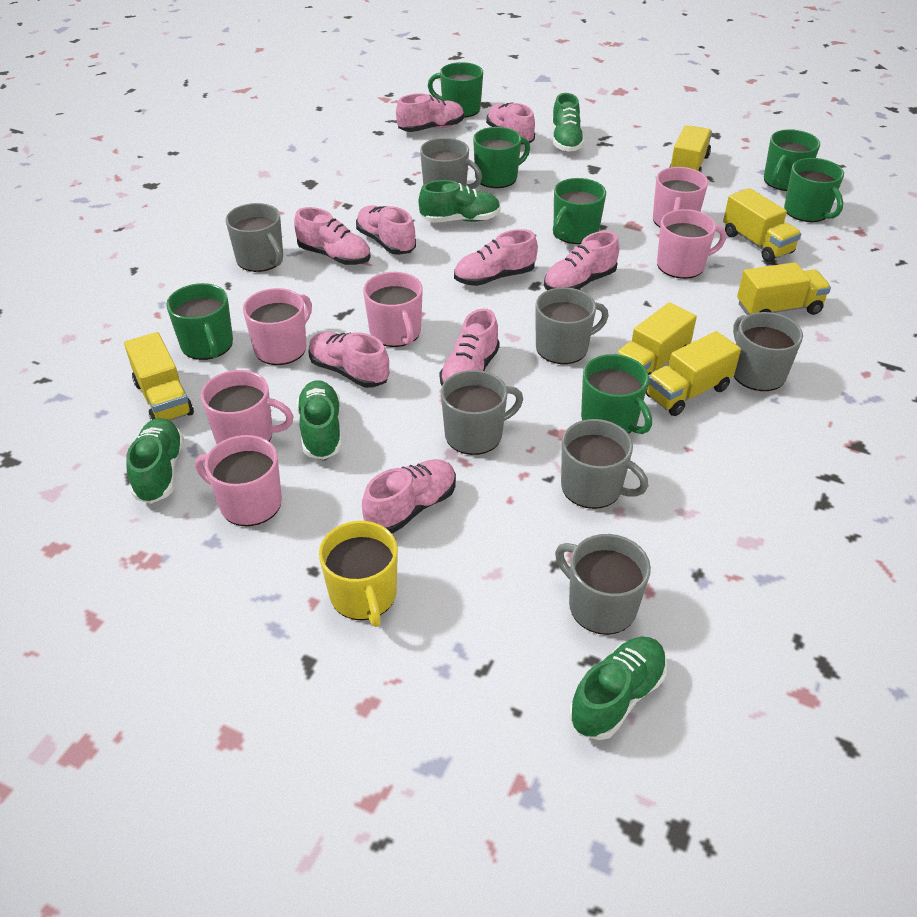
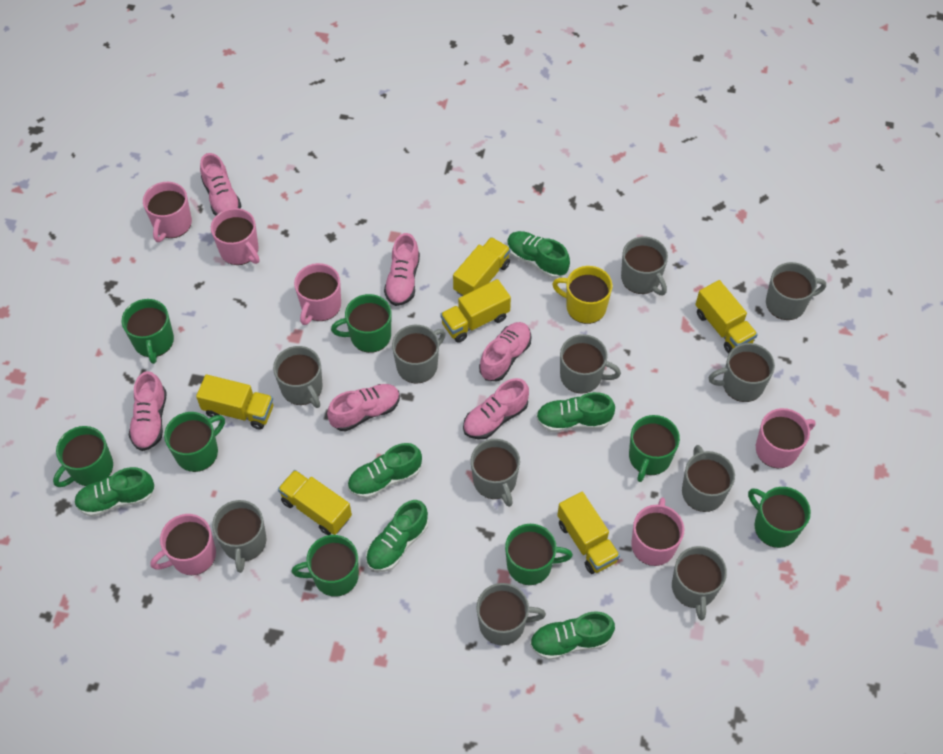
green mug: [166,283,233,360] [428,62,483,118] [473,127,530,188] [553,178,606,244] [581,354,652,434] [764,129,820,191] [784,158,844,222] = 7 -> [53,426,113,487] [122,299,174,364] [164,412,225,472] [291,535,359,597] [331,294,391,353] [505,524,573,585] [629,415,680,482] [748,487,811,548] = 8
green shoe: [126,418,184,504] [296,380,342,460] [419,180,501,223] [552,93,585,152] [569,637,667,740] = 5 -> [74,467,154,517] [348,443,422,499] [366,500,428,572] [507,231,570,278] [530,611,615,660] [536,392,615,432] = 6
grey mug: [226,203,283,272] [420,138,482,189] [441,370,523,455] [536,287,609,364] [555,534,651,635] [561,419,648,509] [733,312,803,391] = 7 -> [212,500,267,573] [273,346,322,408] [392,325,446,384] [471,439,520,507] [476,583,546,645] [560,334,621,394] [621,237,668,295] [672,546,727,620] [682,445,735,512] [709,343,775,402] [766,262,826,320] = 11
pink shoe: [294,207,371,265] [308,332,389,388] [356,206,416,255] [362,459,456,533] [396,93,464,132] [440,308,500,385] [454,229,538,286] [486,103,535,144] [544,231,619,290] = 9 -> [129,371,167,451] [200,153,241,216] [327,384,400,432] [384,233,420,306] [463,378,529,439] [479,322,532,381] = 6

